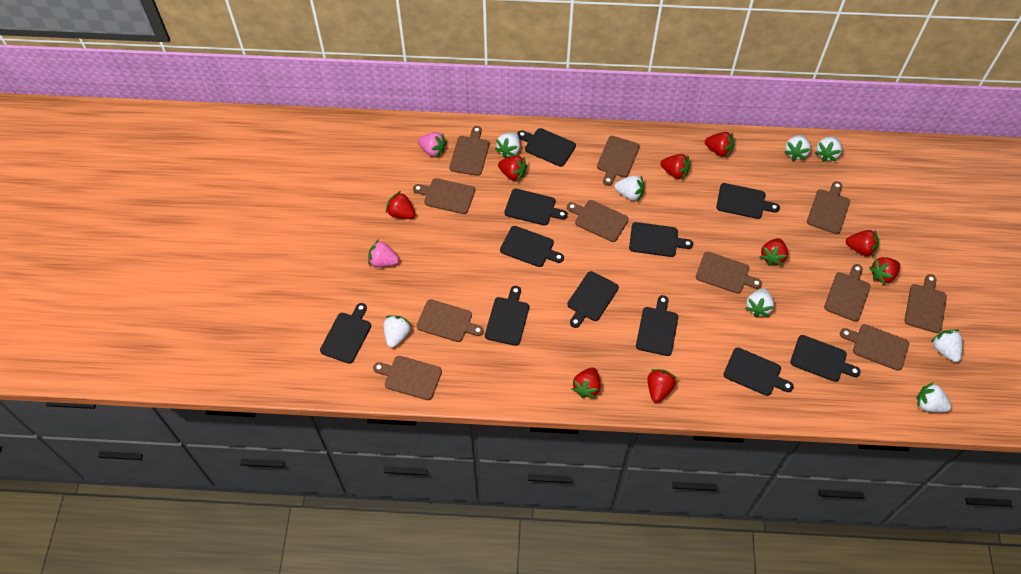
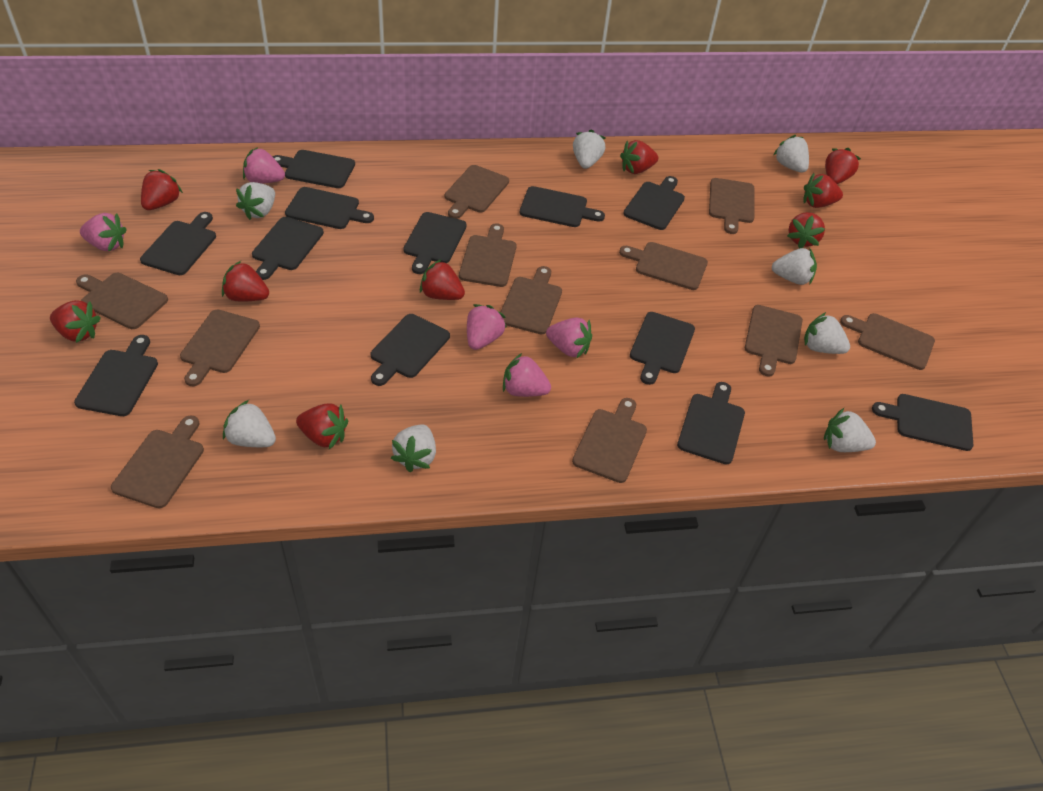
black cutting board: [320,303,371,364] [485,286,529,346] [500,226,564,267] [504,189,568,225] [517,128,576,167] [567,271,619,328] [629,222,693,257] [636,295,678,356] [716,183,780,219] [723,347,794,396] [790,335,861,382] = 11 -> [74,335,158,416] [140,212,216,275] [252,217,324,280] [272,150,355,188] [285,187,374,229] [371,314,450,386] [403,212,467,274] [520,186,605,227] [623,176,685,230] [630,312,695,385] [677,382,745,465] [872,394,973,451] = 12
pink strawberry: [368,240,399,267] [418,132,447,158] = 2 -> [80,213,127,251] [243,147,285,184] [467,304,507,350] [503,353,551,397] [546,318,592,359] = 5

